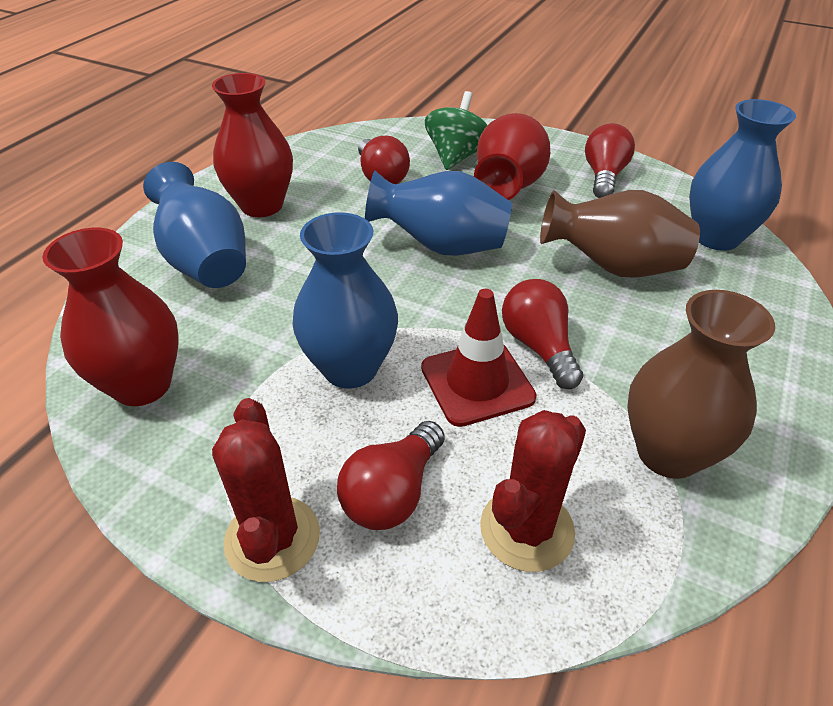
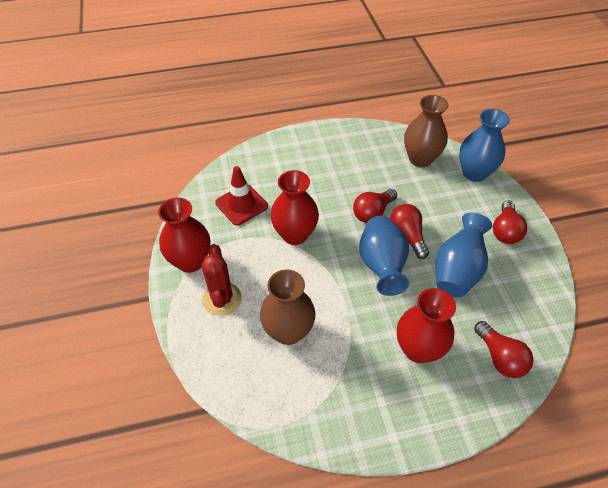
blue vase: [143,162,246,288] [292,212,398,389] [365,171,512,256] [689,99,796,251] = 4 -> [359,216,409,296] [435,212,492,297] [459,109,510,182] = 3
green spinning top: [425,91,488,170] = 1 -> none = 0
red cactus: [212,398,320,582] [480,410,586,572] = 2 -> [202,244,242,316] = 1

